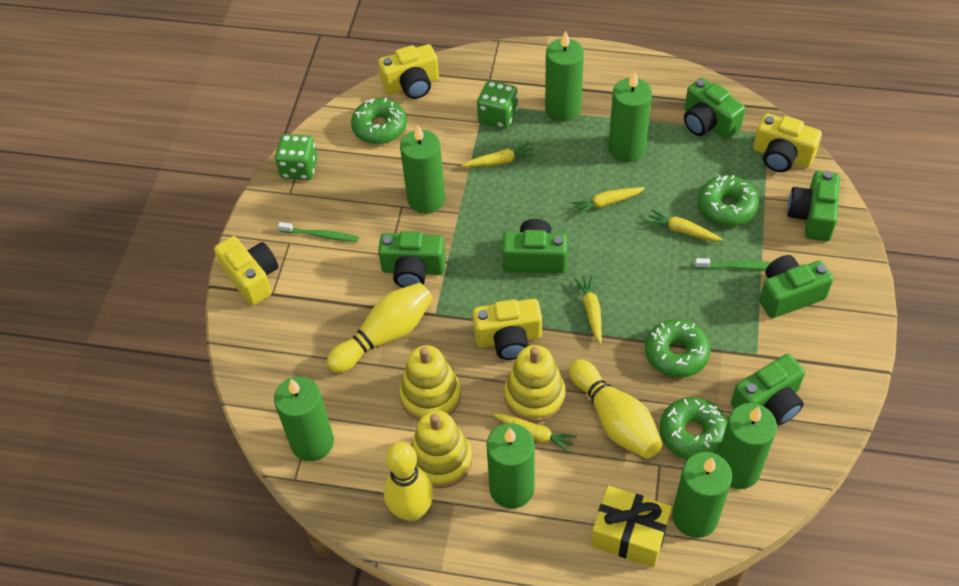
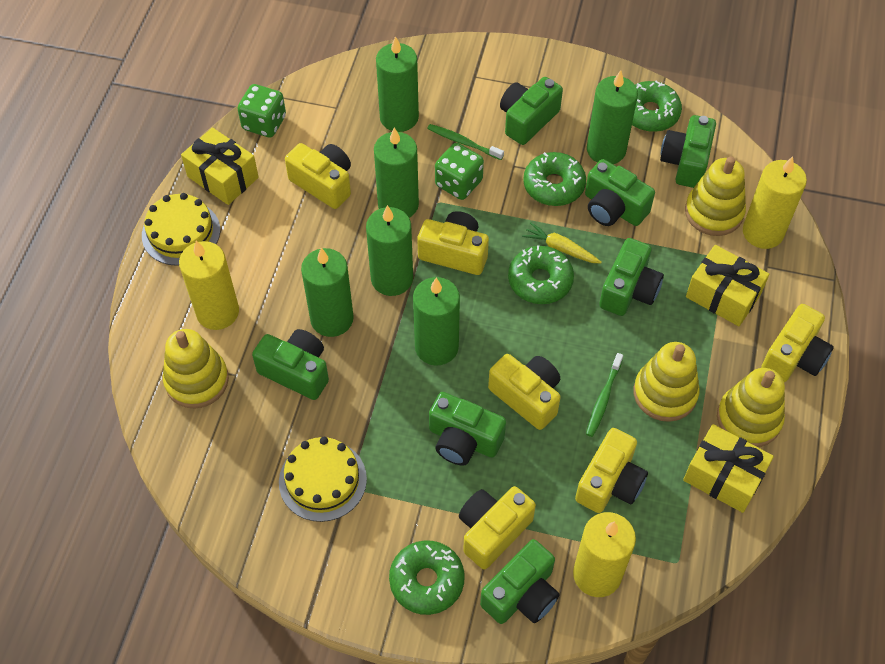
green camera: [378,231,446,288] [502,219,567,273] [684,77,745,139] [731,354,805,425] [759,255,833,318] [787,171,840,241] = 6 -> [252,329,329,400] [429,392,506,466] [480,539,559,624] [500,77,563,145] [585,159,655,226] [599,238,664,316] [660,115,716,188] = 7
green candle: [274,376,334,461] [400,124,445,214] [486,423,535,509] [545,30,584,122] [608,71,652,162] [672,452,732,538] [718,403,777,489] = 7 -> [301,248,354,337] [366,205,413,296] [374,127,419,218] [376,36,419,132] [413,277,460,366] [587,70,638,164] = 6
yellow bowling pin: [327,282,433,373] [384,442,434,522] [569,359,662,459] = 3 -> none = 0
yellow cake: none = 0 -> [142,193,220,266] [279,437,367,522] = 2
yellow camera: [214,236,278,306] [378,44,439,99] [473,299,542,360] [753,113,822,172] = 4 -> [285,143,351,209] [417,211,489,275] [459,486,536,569] [488,354,561,430] [575,428,648,513] [761,304,834,382] = 6
yellow candle: none = 0 -> [179,241,239,330] [573,512,636,597] [743,156,807,249] = 3
yellow carrot: [462,143,535,167] [493,414,577,453] [571,187,645,216] [574,275,602,344] [646,209,723,241] = 5 -> [522,223,602,263] = 1
yellow gift: [591,486,672,567] = 1 -> [181,127,259,205] [683,424,774,513] [686,245,769,326] = 3
yellow stacking toy: [400,345,461,421] [411,410,472,488] [504,345,566,422] = 3 -> [163,329,229,409] [634,342,700,422] [685,156,746,236] [717,368,785,447] = 4

